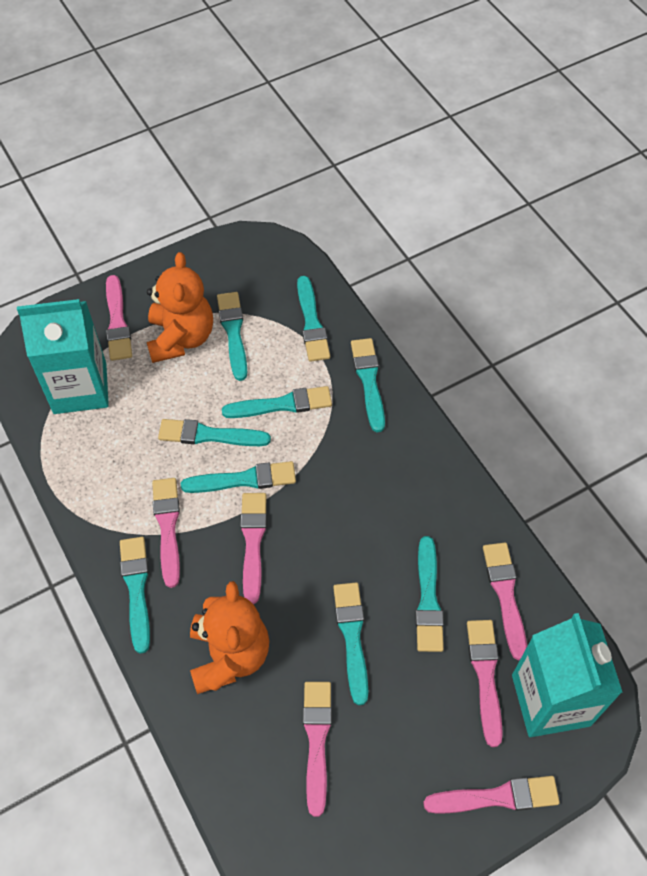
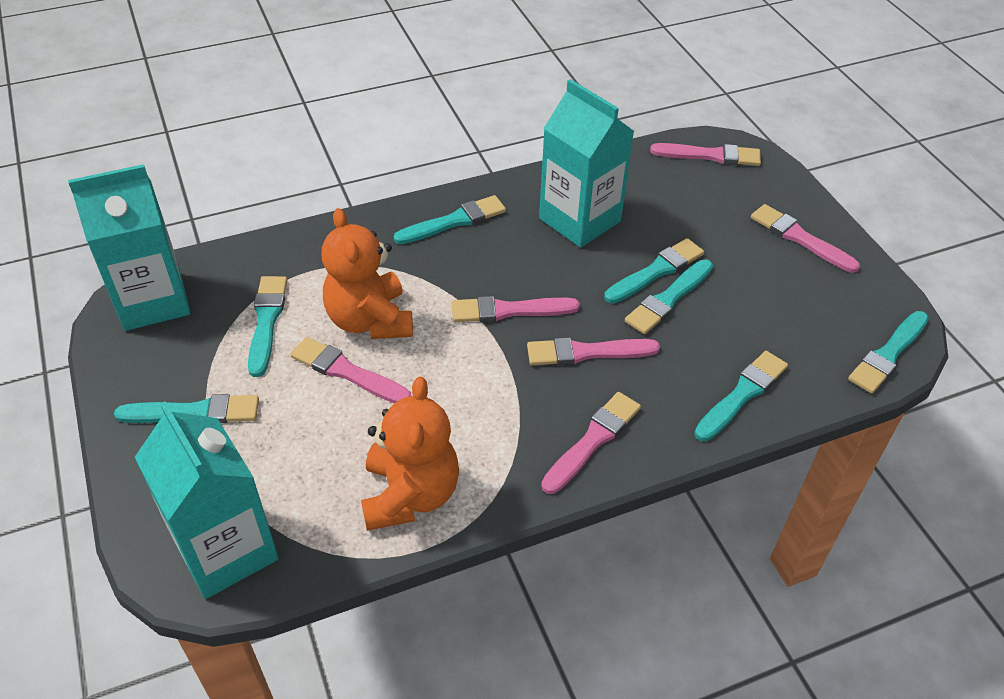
pink brush: [106,275,132,361] [152,478,180,588] [240,493,267,604] [303,682,332,817] [423,776,560,814] [467,620,503,747] [483,543,527,660] = 7 -> [290,337,411,403] [452,296,580,322] [527,337,660,365] [541,392,641,494] [650,143,761,166] [751,204,860,273] = 6
turquoise brush: [120,537,150,654] [158,419,271,446] [181,461,296,493] [217,292,247,381] [222,386,332,418] [297,276,330,362] [333,582,368,705] [351,338,385,432] [415,536,444,652] = 9 -> [114,394,259,423] [248,276,287,377] [394,195,506,244] [604,238,704,303] [625,259,713,334] [694,351,788,441] [848,311,929,394] = 7
turquoise carton: [17,299,109,414] [512,613,623,737] = 2 -> [68,164,190,331] [135,401,279,599] [539,79,635,248] = 3

